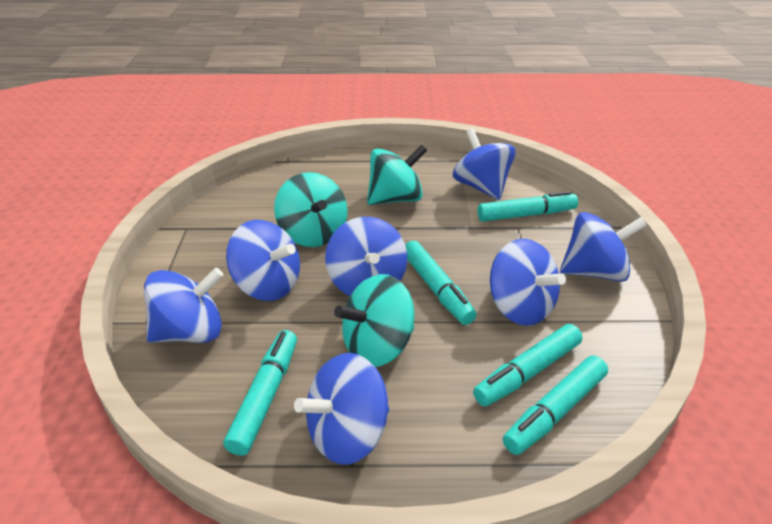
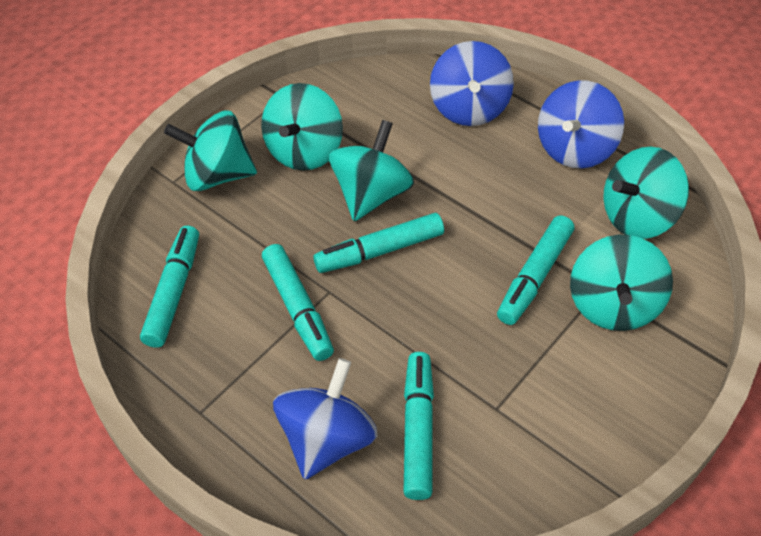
blue spinning top: [144,268,223,343] [226,220,300,301] [294,353,389,465] [325,217,407,296] [453,128,516,200] [490,239,566,326] [560,212,647,282] = 7 -> [273,358,378,479] [430,41,514,126] [538,80,624,168] = 3
turquoise spinning top: [274,172,348,247] [334,274,414,367] [367,144,427,205] = 3 -> [164,111,257,191] [261,83,343,171] [329,120,414,221] [570,235,673,331] [603,147,689,239] = 5

